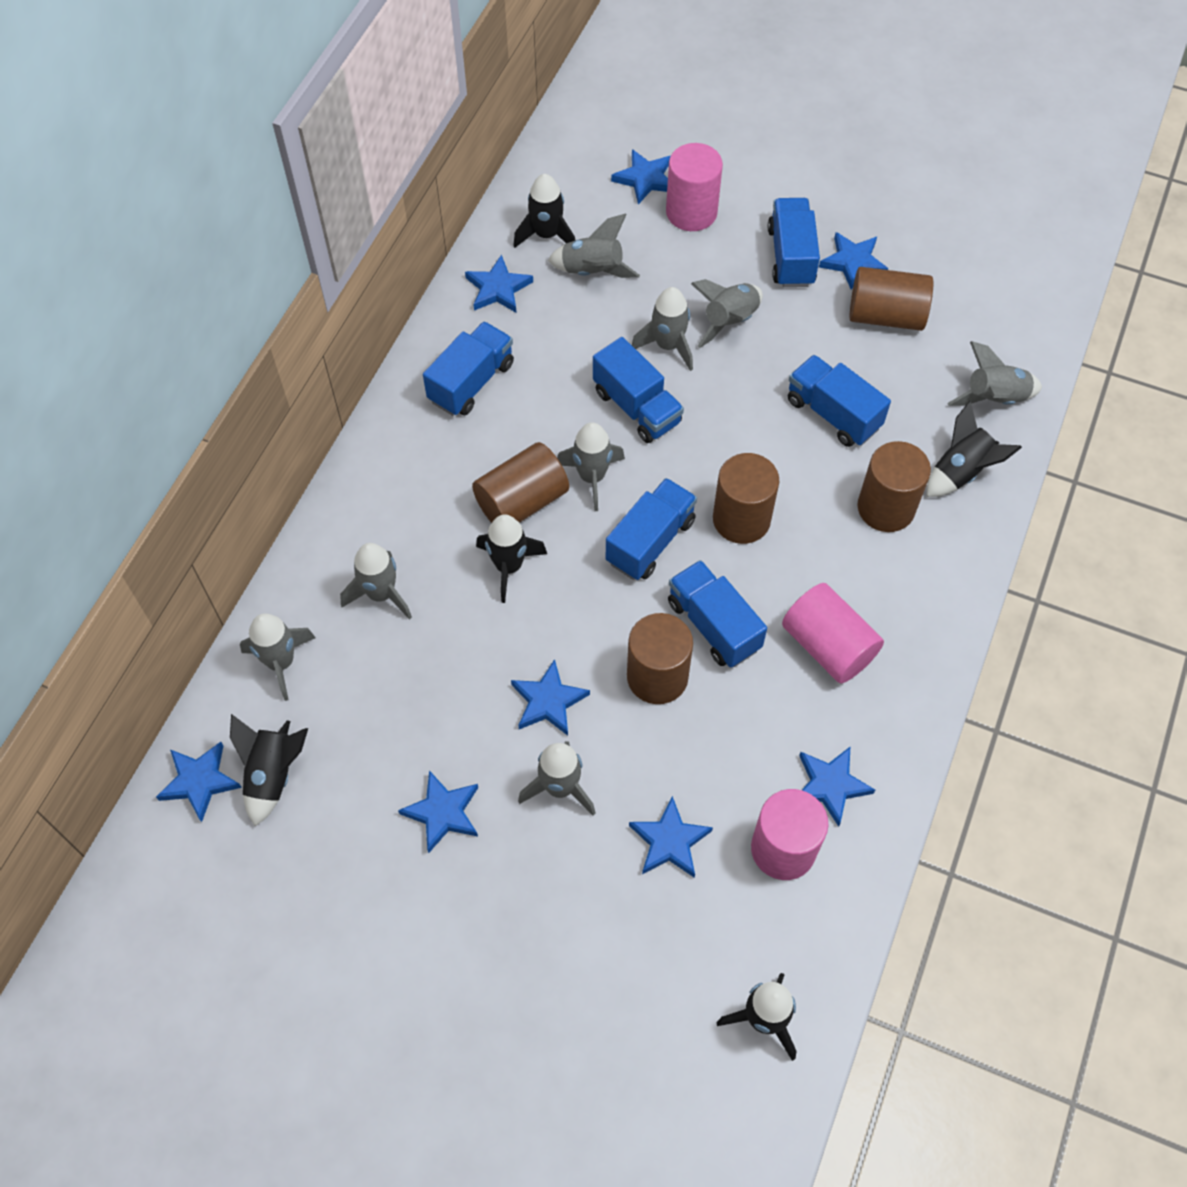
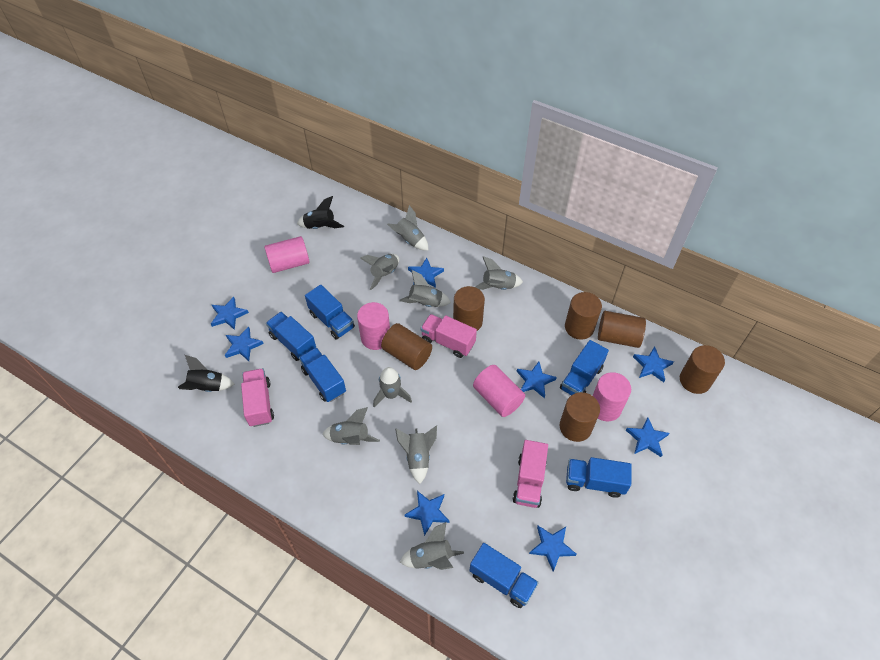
black rocket: [230,714,308,826] [476,514,547,603] [513,174,575,248] [717,973,797,1061] [926,401,1022,497] = 5 -> [178,355,235,392] [297,196,344,229] = 2
brown cylinder: [472,442,569,523] [627,613,693,704] [713,453,779,544] [849,267,933,331] [857,441,931,532] = 5 -> [381,323,432,370] [453,286,485,331] [559,392,600,442] [565,292,602,340] [598,311,646,348] [680,345,725,394] = 6
pink cylinder: [666,143,723,231] [751,789,828,880] [782,583,884,684] = 3 -> [264,236,310,273] [357,302,390,350] [473,365,525,417] [593,372,631,421] = 4
pink truck: none = 0 -> [241,368,274,427] [420,314,477,358] [513,440,548,508] = 3

